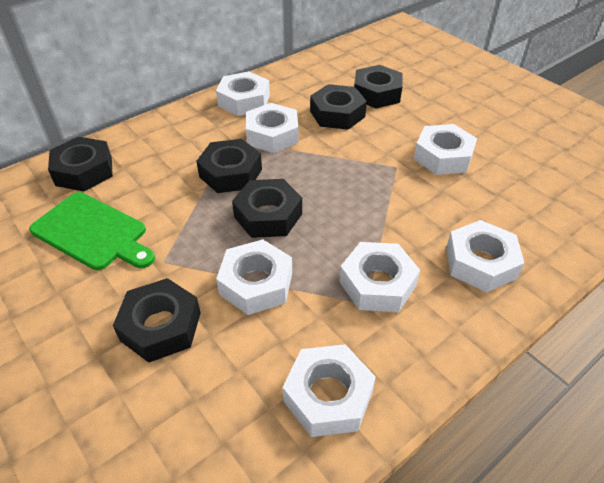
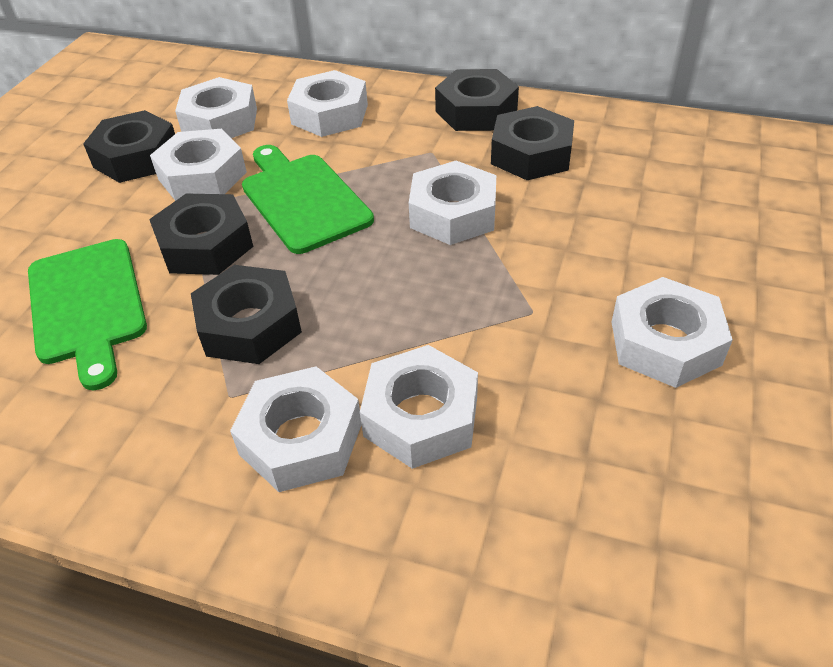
black nut: [48,137,113,191] [113,278,201,363] [196,139,262,193] [232,179,302,238] [310,84,367,130] [354,65,402,108] = 6 -> [83,110,175,183] [149,194,253,275] [191,265,302,364] [435,69,519,131] [491,106,574,180] = 5
green cutting board: [29,192,155,270] = 1 -> [28,239,147,391] [242,145,374,254] = 2

